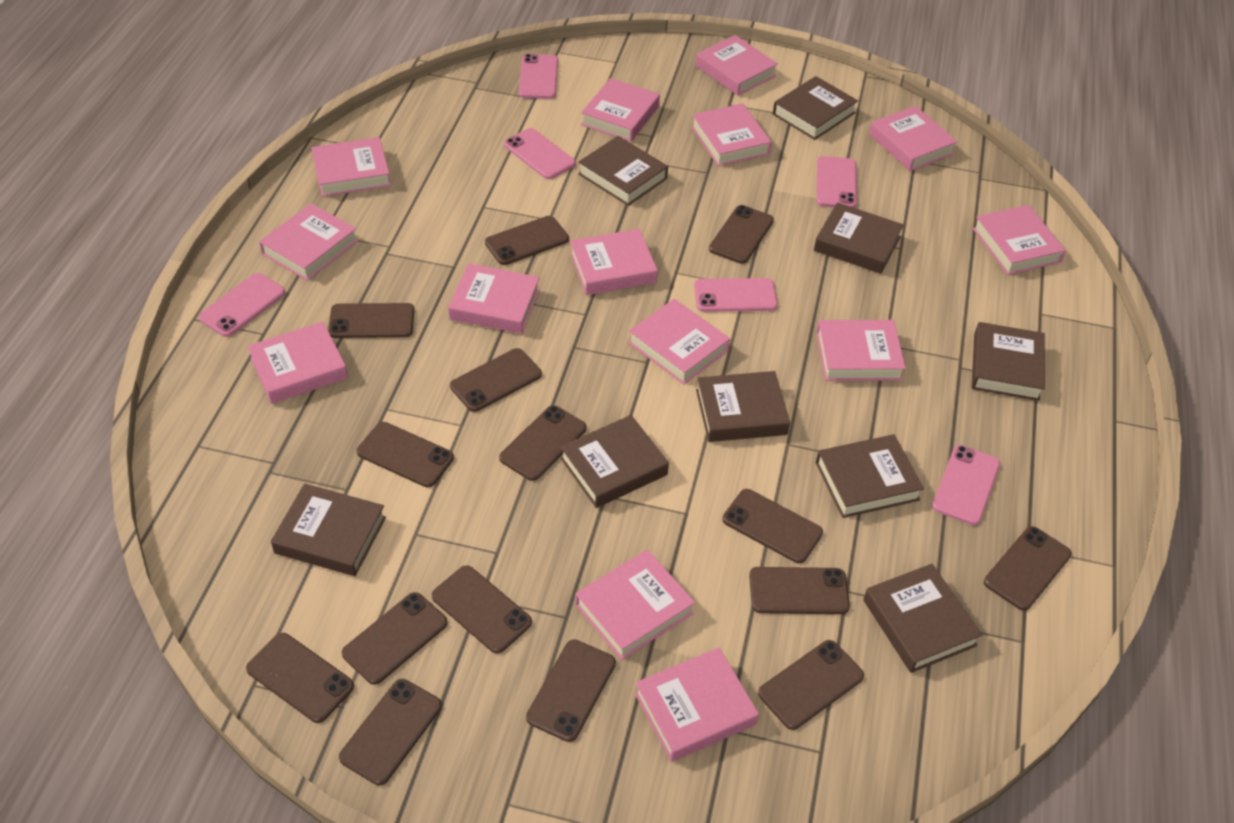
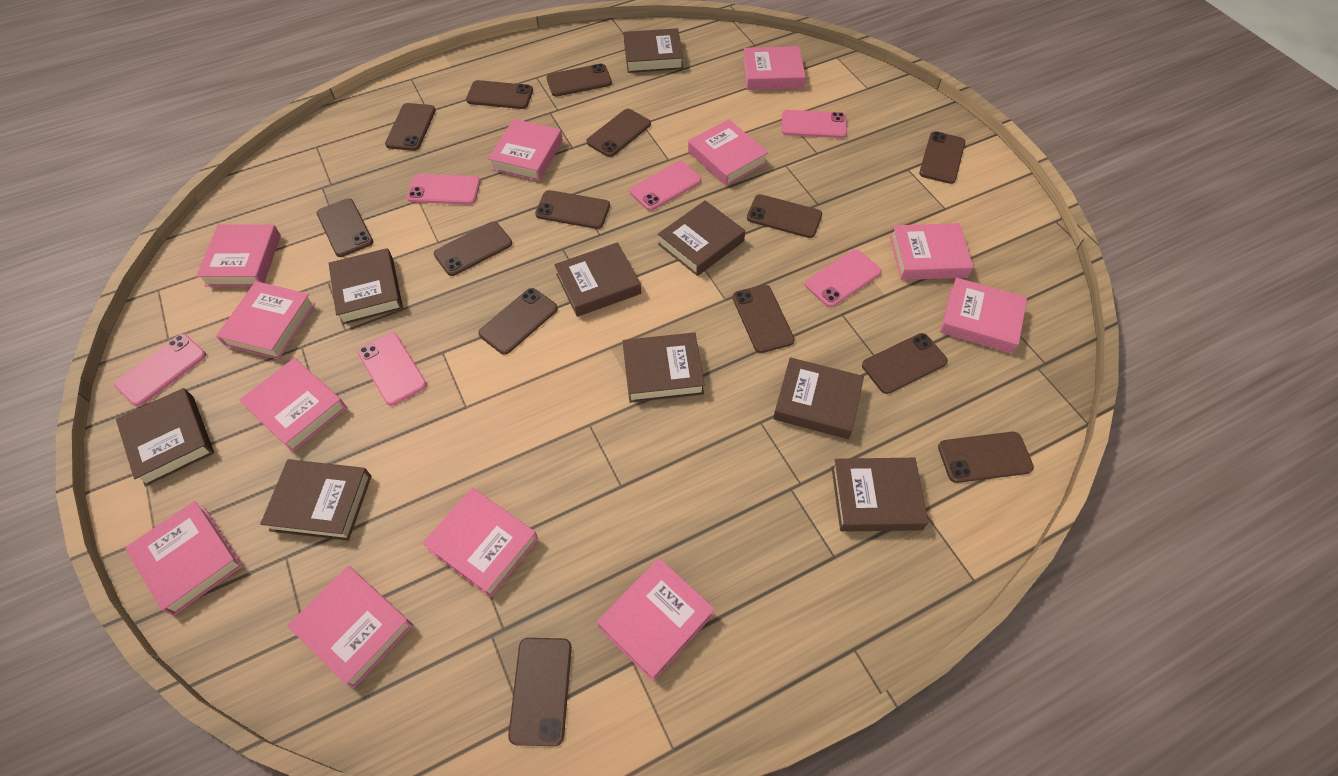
brown phone: [246,633,354,723] [328,303,414,338] [339,679,442,785] [342,592,447,685] [357,422,454,487] [432,565,532,654] [450,348,542,412] [485,216,569,265] [499,405,586,481] [526,639,616,742] [709,205,774,264] [722,489,823,563] [749,567,850,614] [758,640,864,730] [984,526,1072,611] = 15 -> [317,199,373,257] [385,103,436,151] [434,222,512,276] [466,80,533,109] [478,288,558,355] [508,638,572,746] [535,190,610,229] [547,63,612,97] [586,109,651,157] [732,285,795,353] [747,194,822,238] [862,333,948,394] [919,131,965,184] [938,432,1034,483] = 14
pink book: [247,321,348,404] [259,203,358,281] [312,137,391,197] [448,263,540,334] [570,229,658,295] [575,550,695,660] [581,78,660,142] [628,299,730,385] [635,647,759,762] [691,103,772,166] [696,35,778,96] [816,320,906,381] [869,106,957,171] [973,205,1066,275] = 14 -> [125,501,243,616] [196,224,281,287] [216,281,315,360] [239,358,347,452] [287,566,413,688] [422,488,538,597] [488,119,563,181] [597,558,715,681] [688,119,768,186] [743,46,806,90] [890,223,973,280] [940,278,1027,353] = 12

